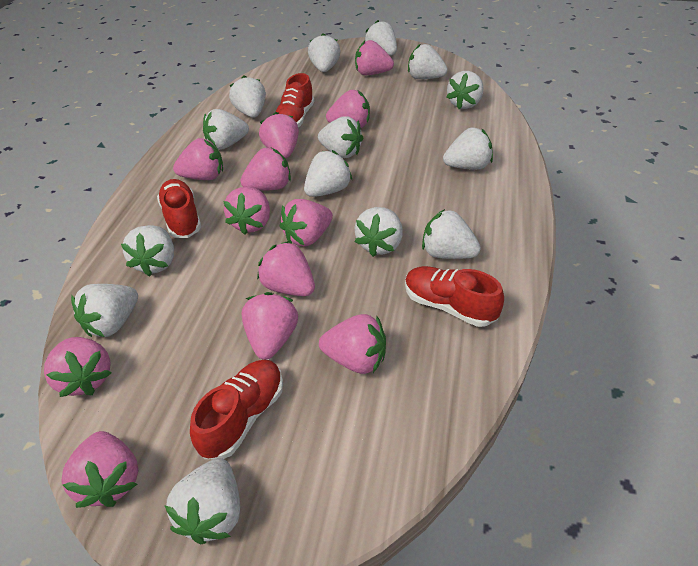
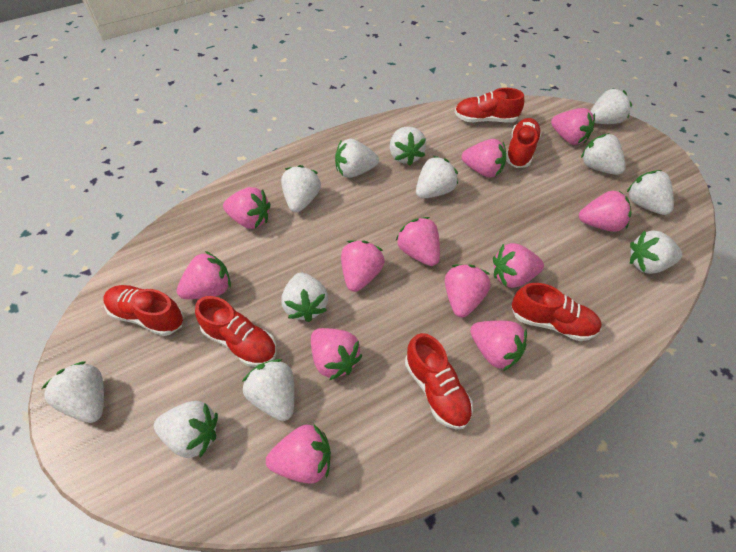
red shoe: [157,179,201,238] [190,359,283,459] [275,73,314,127] [405,266,504,327] = 4 -> [103,285,184,336] [195,296,276,367] [405,333,473,429] [455,88,524,123] [506,118,542,168] [511,283,602,341] = 6
white strawberry: [71,284,138,337] [121,225,174,277] [164,458,240,544] [203,109,249,150] [229,75,266,118] [304,150,352,197] [308,33,340,72] [318,117,364,158] [355,207,403,257] [364,20,397,56] [408,44,448,79] [422,209,481,259] [443,128,493,170] [446,71,484,109] = 14 -> [42,361,104,423] [154,401,218,458] [242,359,295,421] [281,165,321,213] [281,272,328,322] [335,139,379,178] [390,127,426,166] [416,156,458,199] [581,133,626,175] [591,88,632,124] [627,170,674,215] [630,230,682,274] = 12

